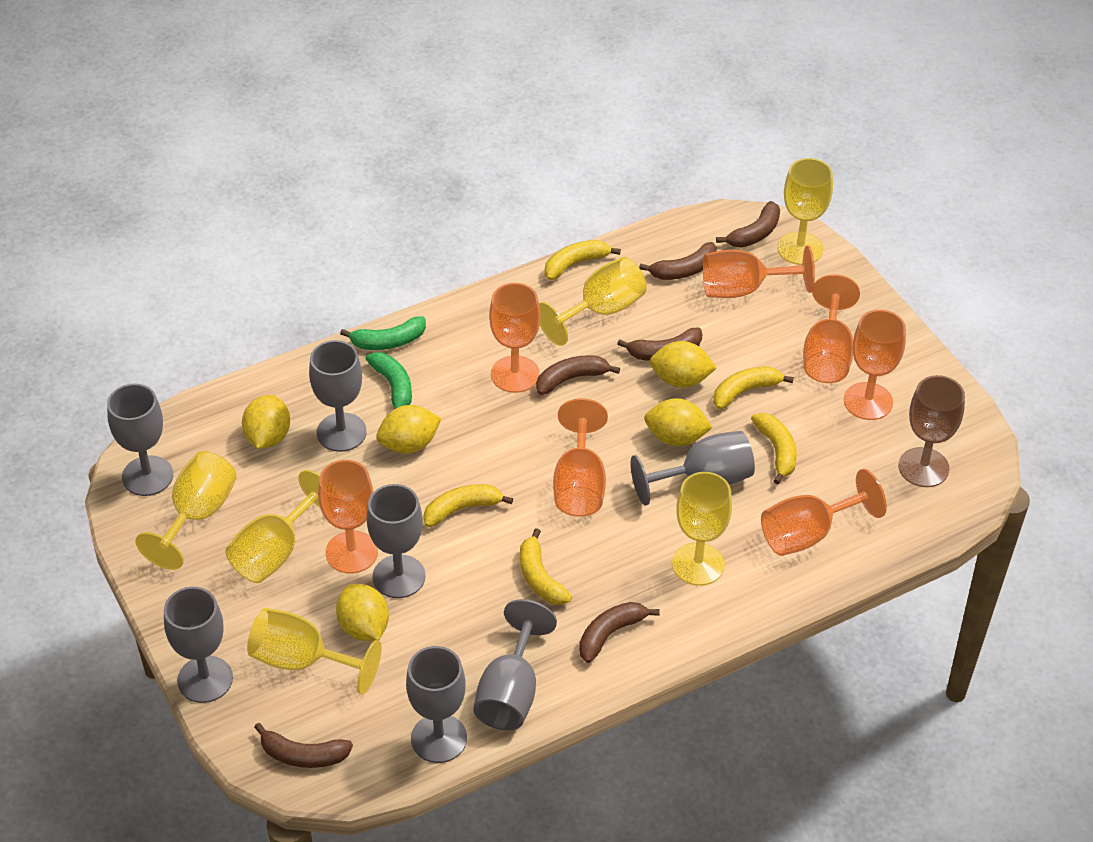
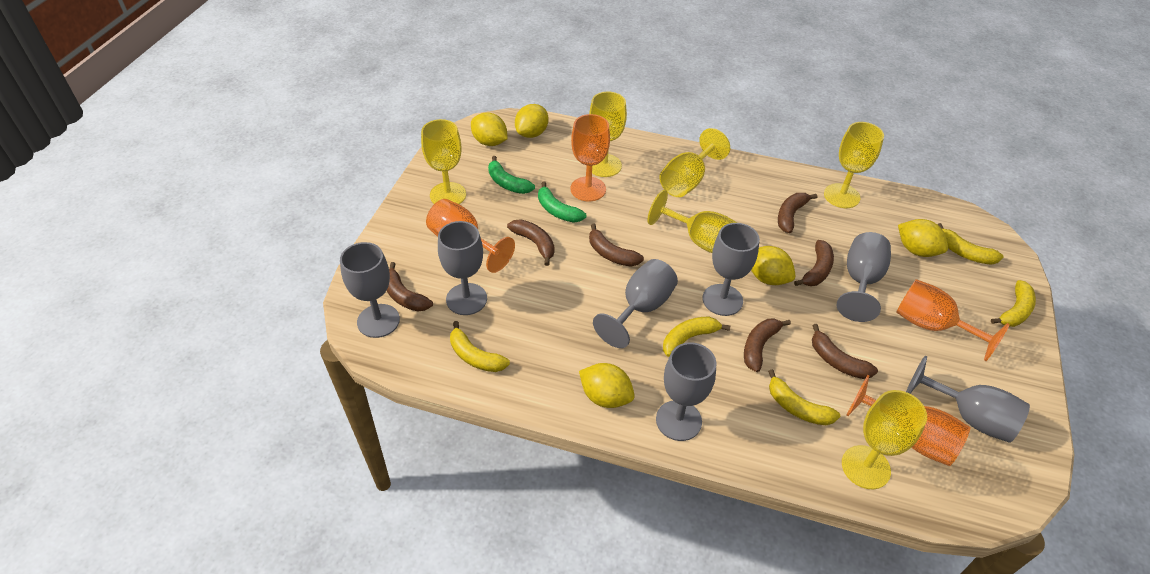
brown banana: [254,723,353,768] [536,355,620,395] [579,602,660,663] [617,327,703,361] [639,242,717,280] [716,201,780,248] = 6 -> [387,262,433,312] [507,219,555,266] [589,223,644,266] [744,319,791,372] [778,193,817,233] [794,240,834,286] [812,324,878,379] = 7
brown goblet: [898,375,965,487] = 1 -> none = 0
orange goblet: [318,460,378,574] [489,283,541,393] [553,398,608,517] [703,246,815,298] [761,469,887,556] [803,274,860,383] [844,310,906,420] = 7 -> [426,199,515,273] [571,114,610,201] [847,374,970,466] [896,279,1010,361] = 4

